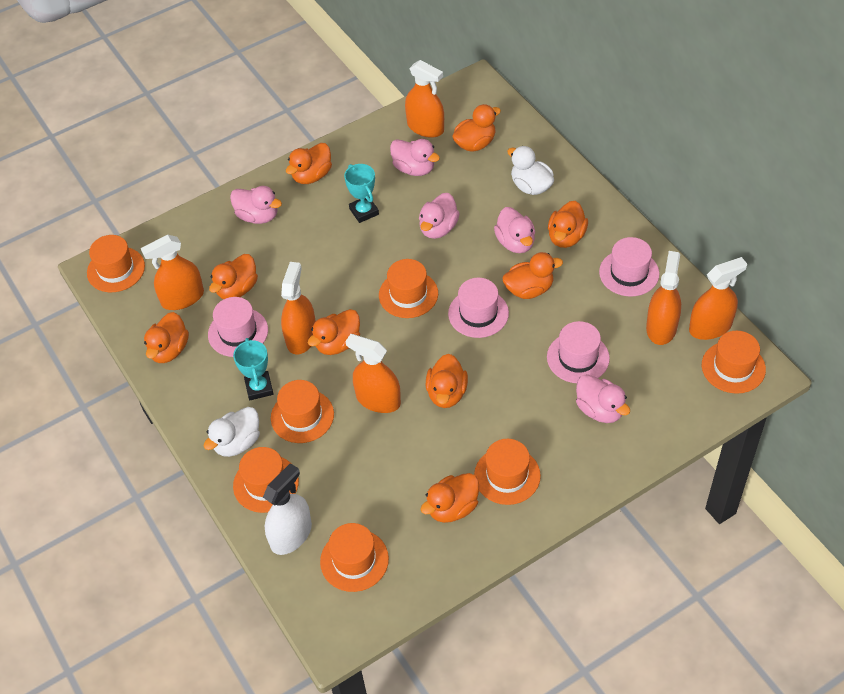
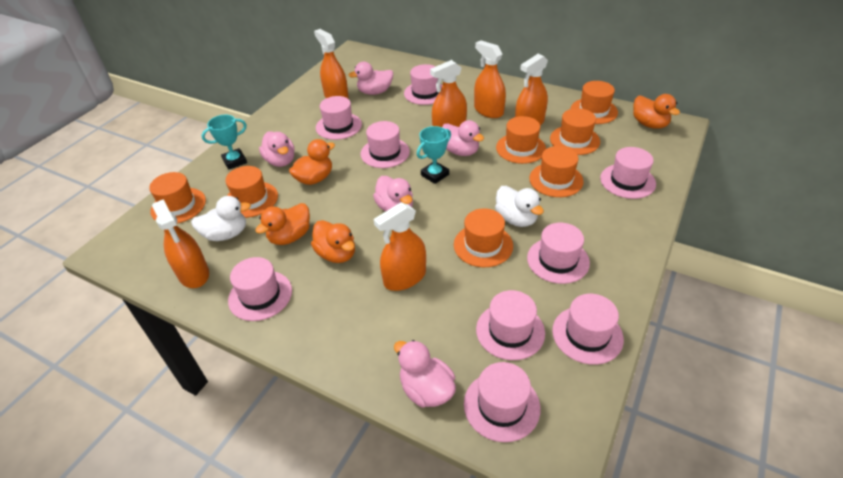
orange duck: [144,312,189,363] [209,254,258,299] [286,143,332,184] [308,309,360,355] [420,473,479,523] [426,354,468,408] [452,104,501,152] [502,252,563,299] [548,201,588,248] = 9 -> [255,203,310,245] [289,139,335,185] [311,220,355,263] [633,94,680,129] = 4
pink hat: [208,297,268,357] [448,278,509,338] [547,321,610,383] [599,237,659,297] = 4 -> [228,257,292,321] [316,96,362,140] [361,121,410,168] [404,64,442,105] [464,362,540,442] [476,290,545,360] [527,223,590,284] [552,294,624,365] [600,147,656,199] = 9
white spray bottle: [263,463,312,555] = 1 -> none = 0

